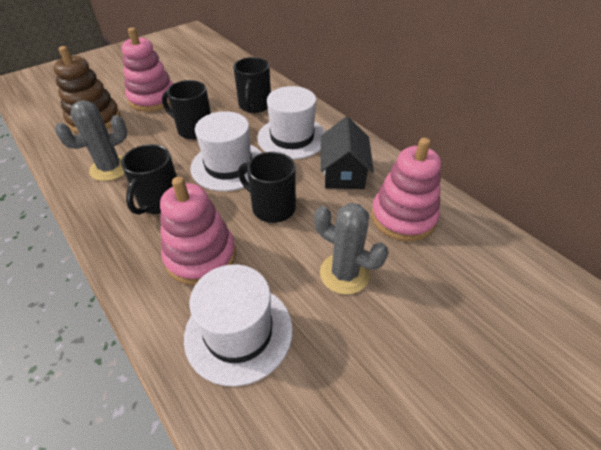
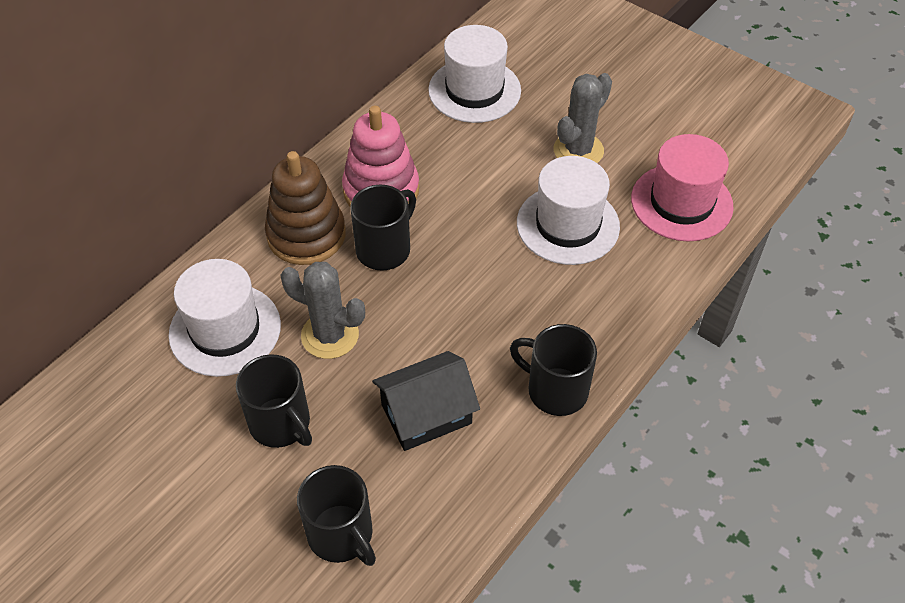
pink hat: none = 0 -> [631,134,734,242] = 1
pink stacking toy: [122,27,173,112] [160,177,236,285] [371,138,441,242] = 3 -> [342,106,419,206] = 1

